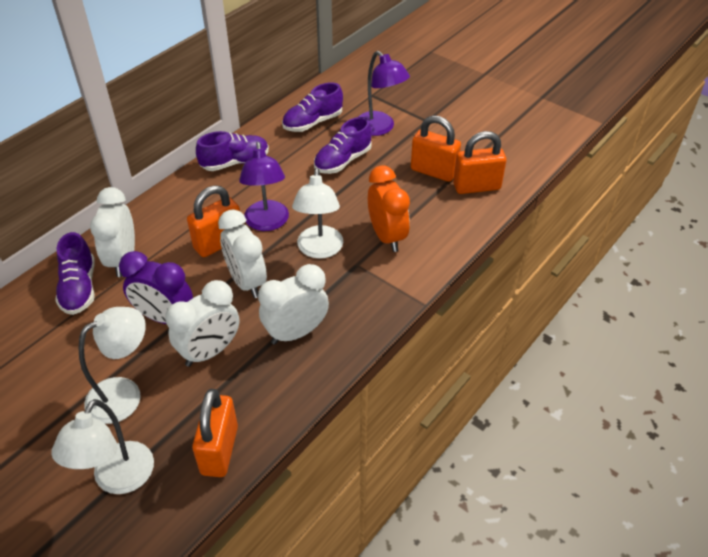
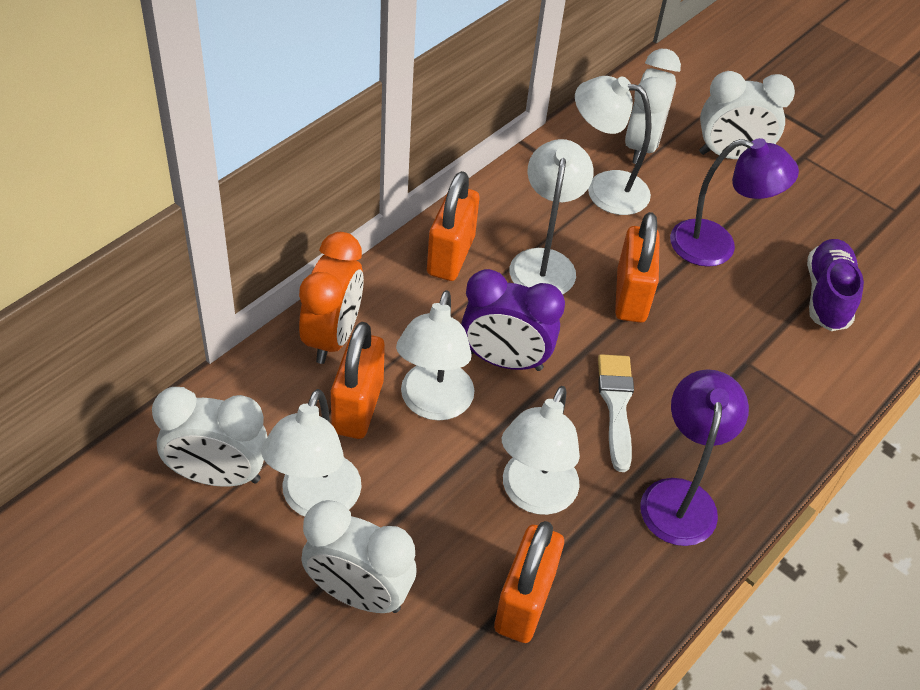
purple shoe: [55,232,95,315] [196,131,269,171] [282,82,343,132] [314,117,372,174] = 4 -> [807,239,864,331] = 1
white brush: none = 0 -> [598,354,634,472] = 1
white lamp: [51,399,154,494] [79,307,146,424] [292,168,343,259] = 3 -> [262,389,362,517] [396,290,474,421] [502,386,580,515] [510,139,594,294] [575,76,652,215] = 5

